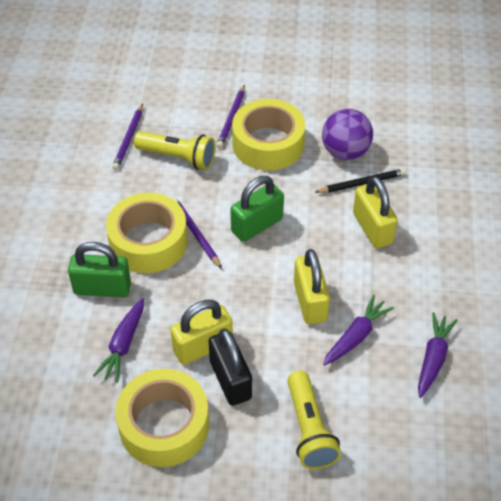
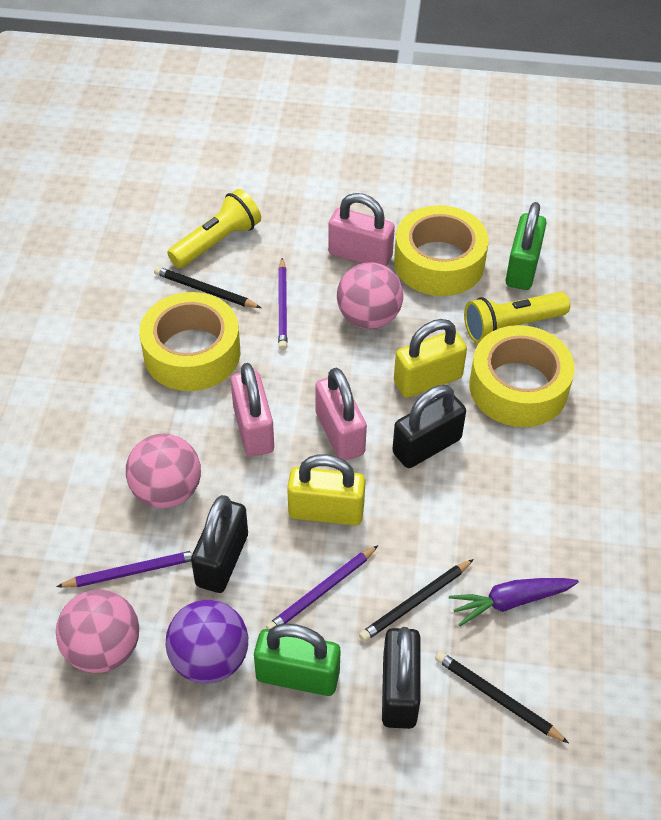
black padlock: [208,328,252,406] = 1 -> [191,495,248,593] [382,627,420,729] [392,385,466,468] = 3
black pencil: [315,168,406,193] = 1 -> [154,266,261,308] [359,559,474,642] [435,651,569,743] = 3
pink ball: none = 0 -> [56,589,139,673] [126,434,201,508] [337,262,403,329] = 3
pink padlock: none = 0 -> [231,363,274,457] [315,368,367,461] [328,193,395,267] = 3
purple carrot: [93,298,144,383] [323,295,394,366] [418,312,458,398] = 3 -> [449,578,579,626] = 1
yellow padlock: [170,300,233,365] [294,249,330,324] [353,176,398,248] = 3 -> [287,454,366,526] [394,319,467,398] = 2

